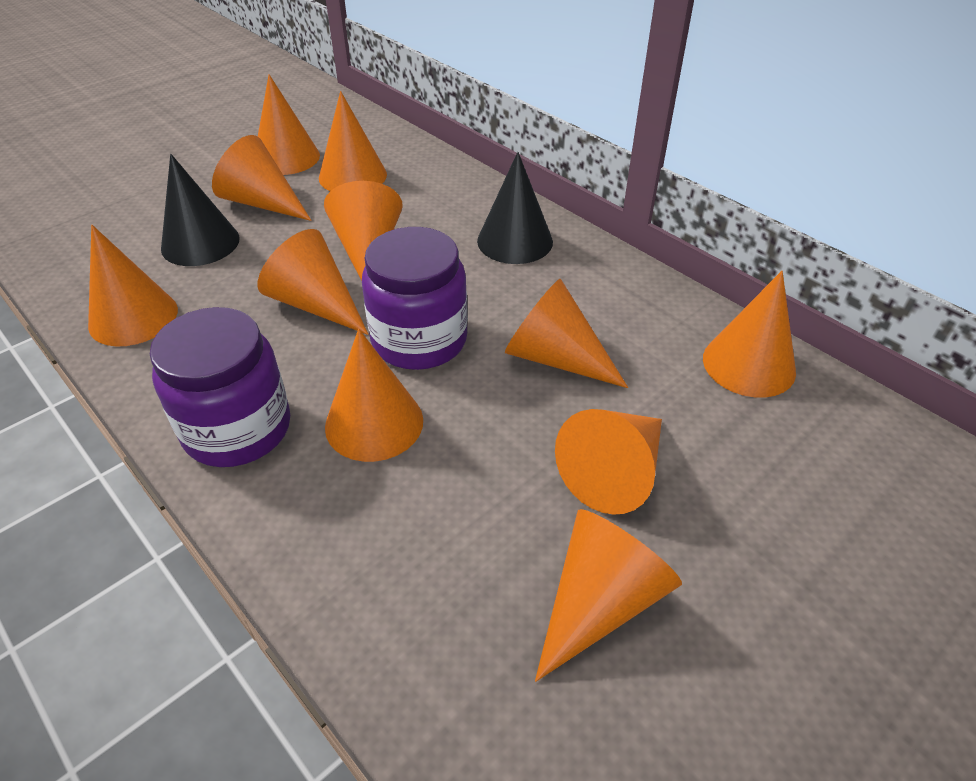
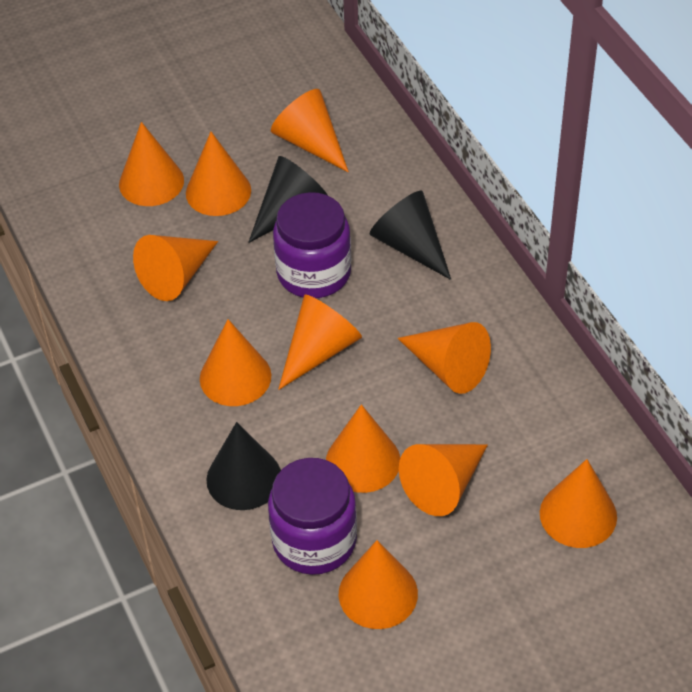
black cone: [161,154,239,266] [477,152,553,264] = 2 -> [206,422,281,510] [248,156,327,243] [370,191,451,280] = 3

